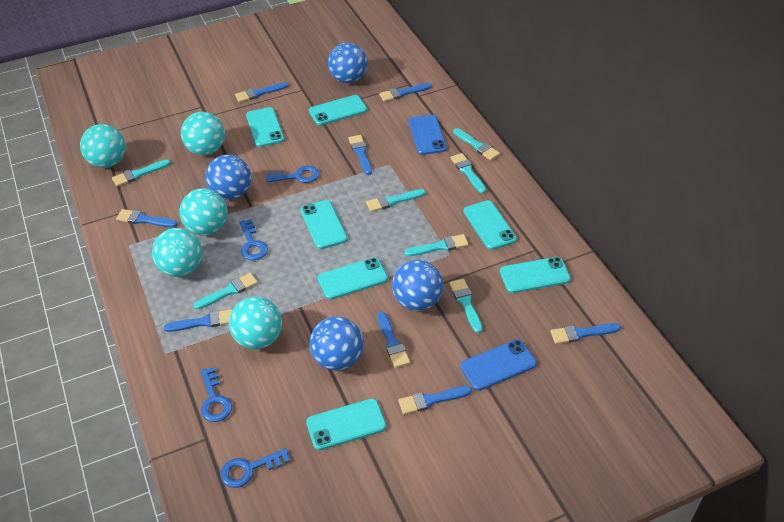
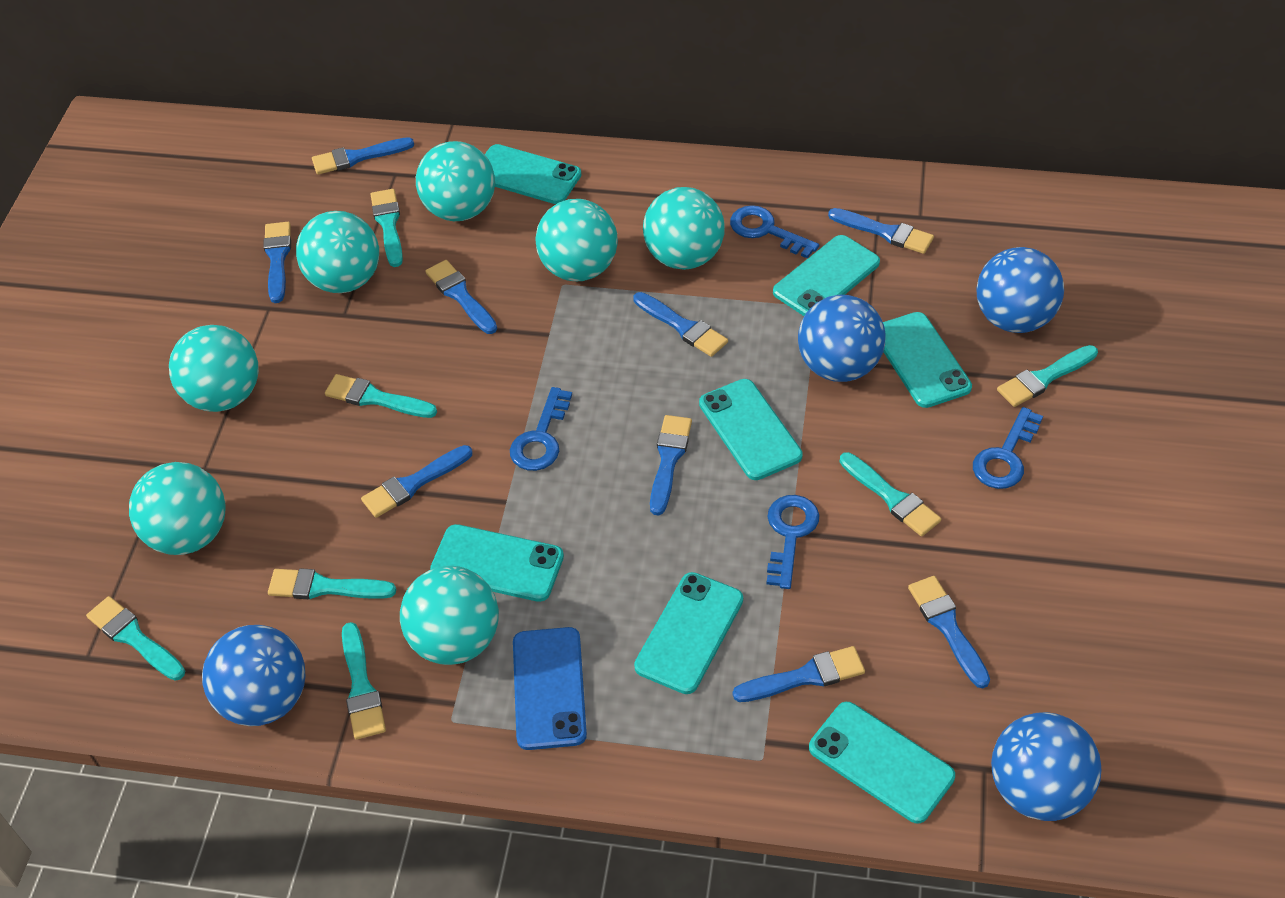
blue brush: [116,209,177,227] [164,309,232,332] [235,82,288,102] [348,135,372,175] [377,311,410,368] [379,83,432,102] [398,386,472,414] [551,323,621,344] = 8 -> [263,222,291,303] [312,137,414,174] [361,445,473,518] [425,260,497,334] [633,292,728,357] [650,415,692,515] [733,646,865,702] [828,208,934,254] [908,576,990,688] = 9
blue phone: [409,115,447,155] [460,339,537,391] = 2 -> [513,627,587,750] = 1
turquoise ball: [80,124,126,168] [152,228,202,277] [180,188,228,236] [181,112,225,155] [229,296,282,349] = 5 -> [129,462,226,555] [169,325,259,412] [296,211,379,293] [400,566,499,665] [416,141,495,221] [535,199,618,281] [643,187,725,270] = 7

